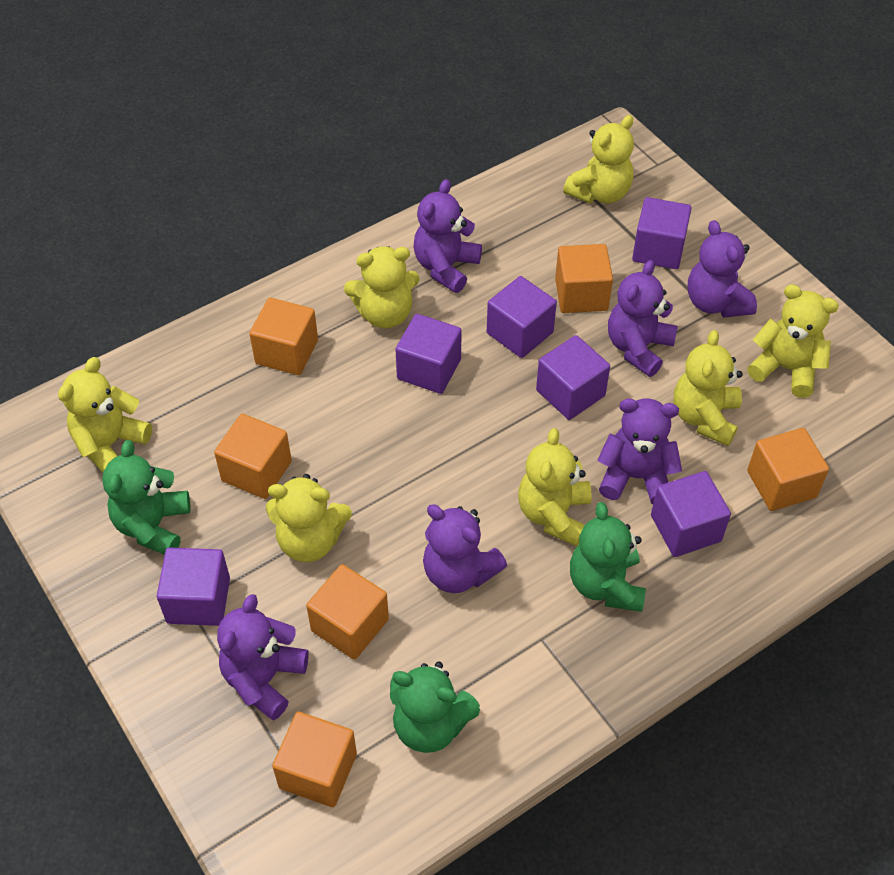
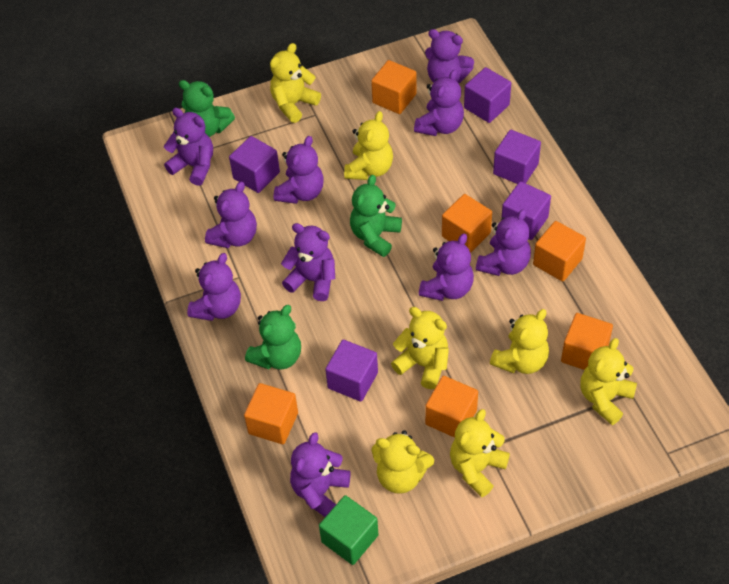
green cube: none = 0 -> [319,495,379,565] = 1
purple cube: [157,547,230,626] [395,314,462,394] [487,276,557,358] [536,335,610,420] [632,197,692,269] [651,471,731,557] = 6 -> [229,136,280,193] [325,340,378,402] [464,67,511,123] [493,130,541,184] [502,181,551,240] = 5
purple teddy bear: [217,594,309,720] [414,179,482,293] [423,504,507,593] [597,398,682,504] [608,260,678,377] [688,220,757,318] = 6 -> [164,108,213,186] [187,253,241,321] [205,182,257,248] [274,136,324,204] [281,223,335,301] [290,432,351,517] [414,69,464,136] [419,234,474,301] [425,29,474,83] [476,209,531,276] = 10

